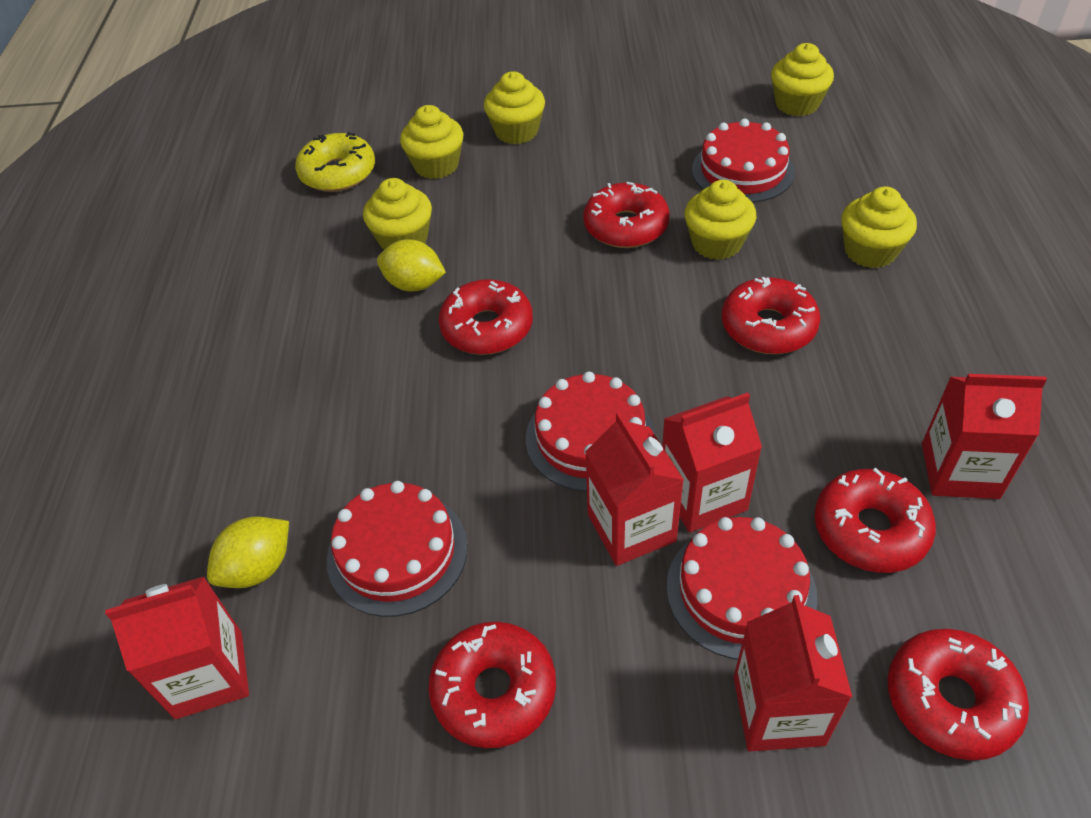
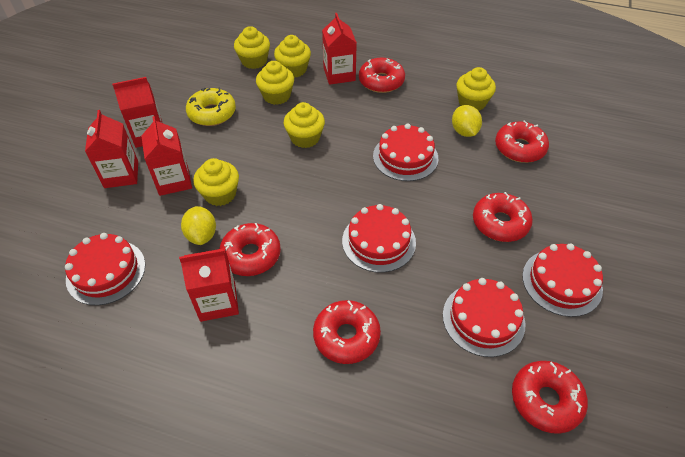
red cake: [327,481,468,617] [526,372,655,492] [666,517,817,660] [692,119,795,203] = 4 -> [65,233,145,305] [342,204,416,273] [373,124,438,181] [443,278,525,357] [522,243,603,317] = 5

